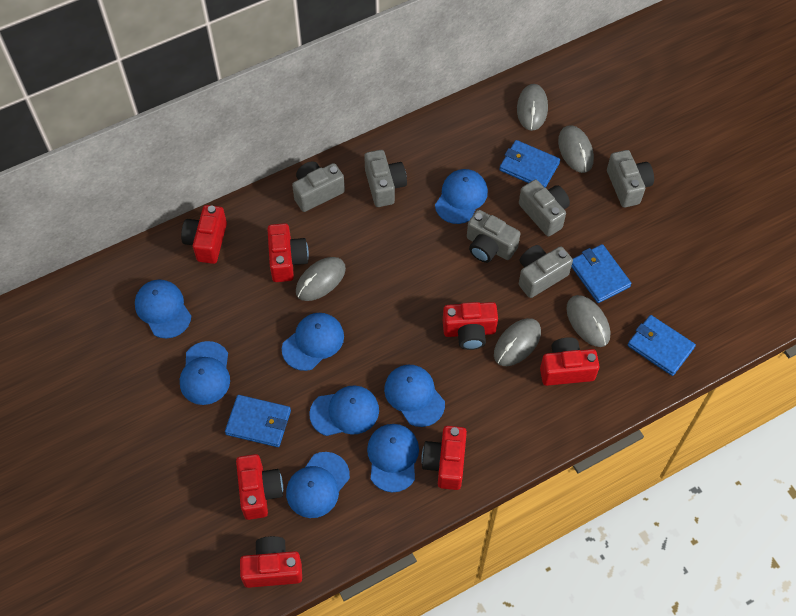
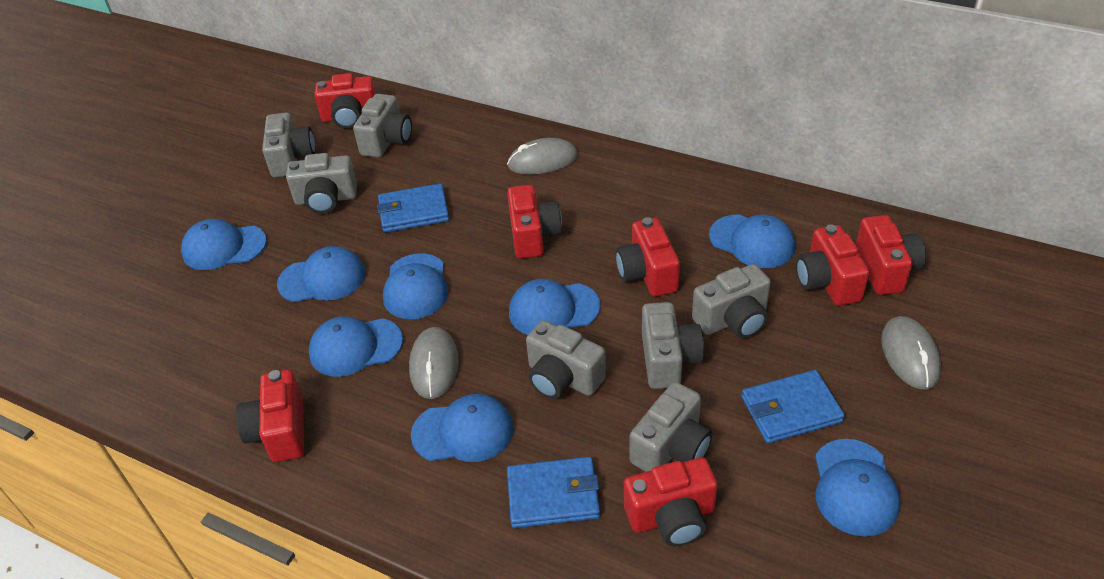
blue wallet: [225,395,291,447] [499,140,560,188] [571,244,632,303] [628,315,696,376] = 4 -> [377,183,449,233] [507,457,600,528] [742,370,845,443] = 3
grey camera: [292,161,345,212] [364,150,407,207] [467,210,520,263] [519,180,570,237] [519,245,573,298] [607,150,654,208] = 6 -> [262,112,315,178] [286,153,357,214] [353,94,412,158] [526,320,606,399] [630,382,712,472] [642,302,704,389] [692,264,771,338] = 7
grey mouse: [296,257,346,301] [494,318,541,366] [517,84,548,131] [558,125,594,173] [566,295,610,347] = 5 -> [409,327,459,399] [507,138,578,175] [881,316,941,390] = 3

